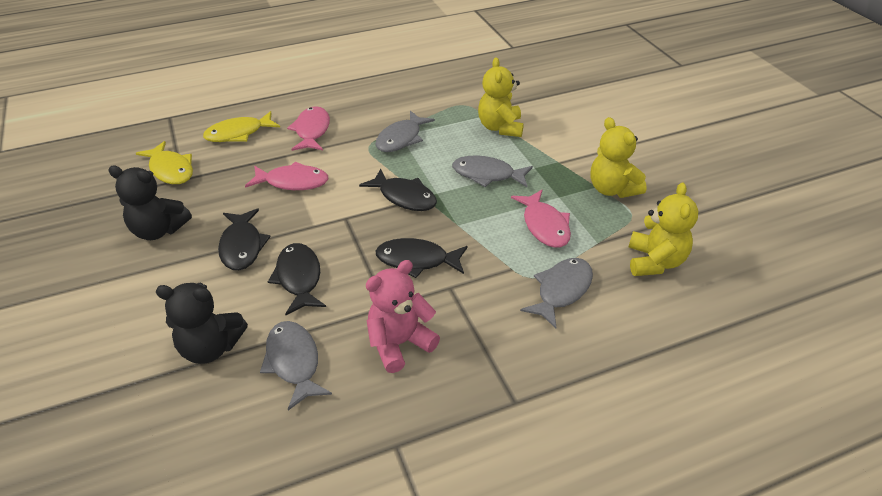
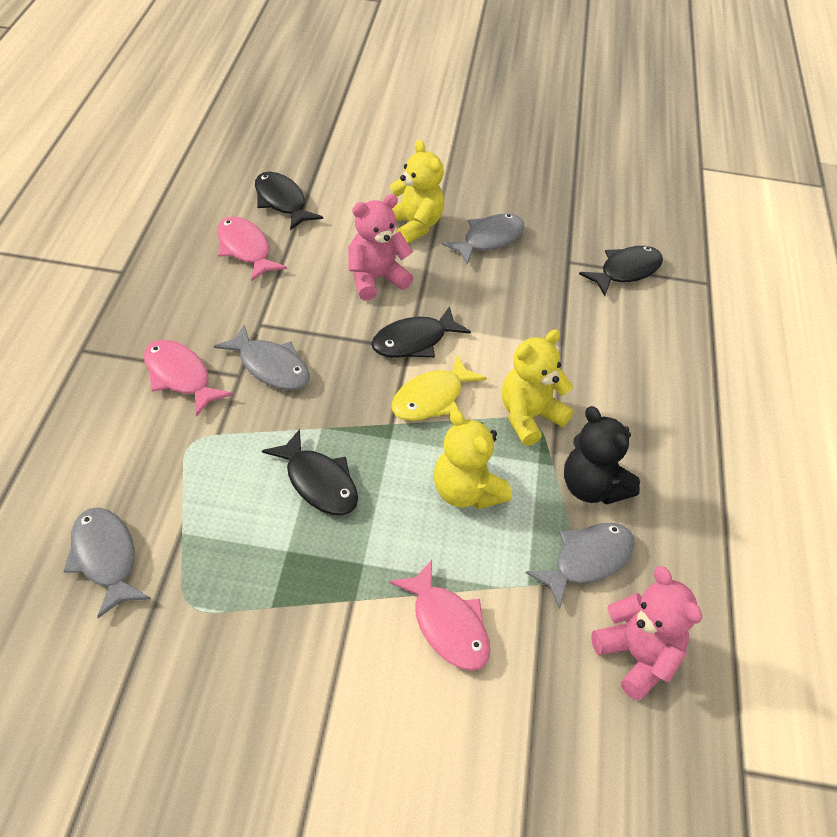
black teddy bear: [108,166,192,240] [155,283,248,364] = 2 -> [564,406,640,505] = 1
pink teddy bear: [366,260,440,373] = 1 -> [348,194,413,300] [591,566,702,701] = 2
yellow fish: [136,141,193,184] [203,111,280,142] = 2 -> [392,354,487,421] = 1

